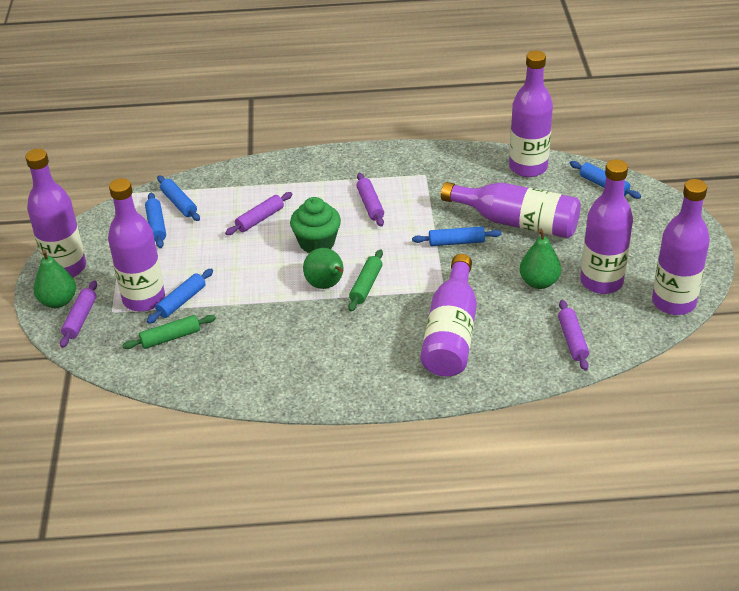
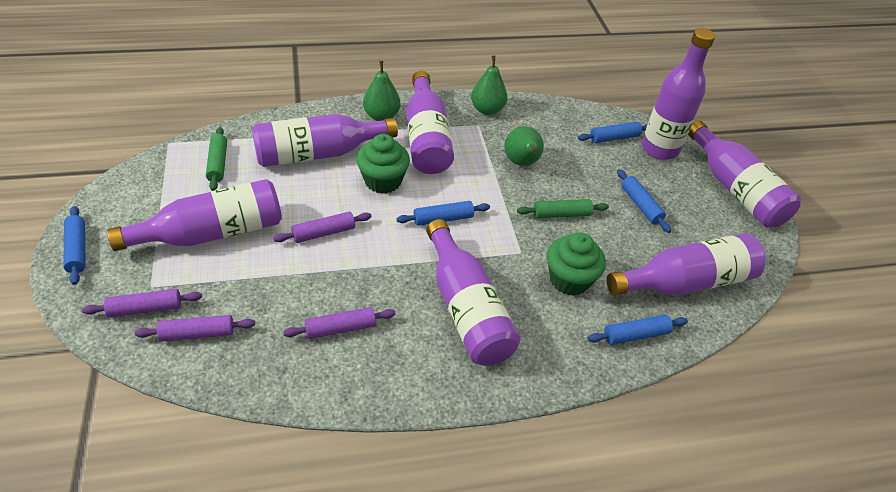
green cupcake: [290,197,341,253] = 1 -> [356,134,410,194] [547,233,606,296] = 2

